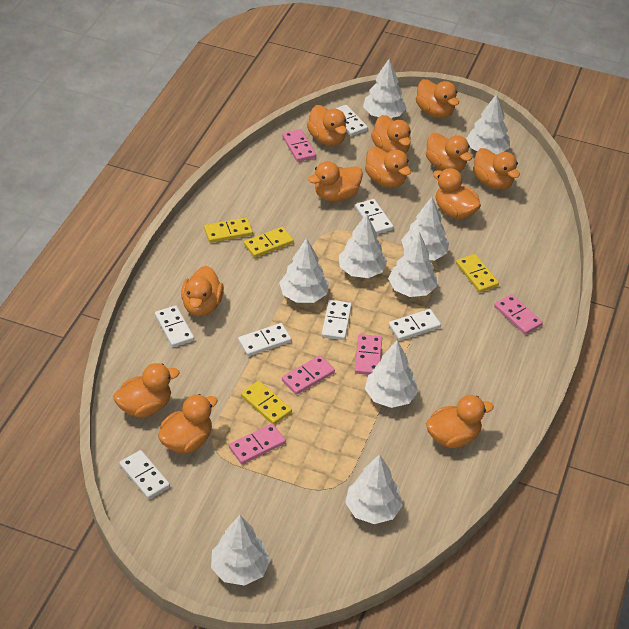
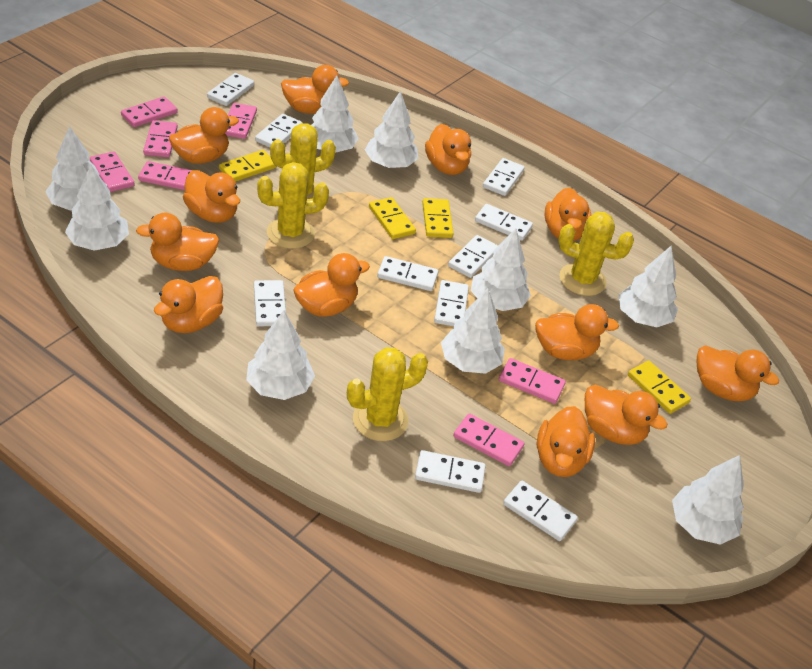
pink domino: [229,423,286,464] [282,129,316,162] [282,355,335,395] [355,334,382,375] [494,294,543,335] = 5 -> [90,151,134,192] [121,96,178,127] [138,161,192,190] [143,120,178,157] [225,103,257,139] [453,413,524,466] [499,358,566,404] = 7
white domino: [119,450,170,499] [155,305,194,347] [238,323,291,356] [322,300,352,340] [335,105,368,136] [355,199,394,234] [389,309,441,341] = 7 -> [207,73,254,106] [254,280,286,326] [255,114,303,147] [377,256,438,291] [415,450,486,493] [434,280,469,326] [448,235,498,278] [475,204,533,241] [483,158,525,196] [503,481,578,541] = 10
yellow cactus: none = 0 -> [257,162,329,249] [270,123,336,199] [347,347,428,441] [558,212,634,296] = 4

